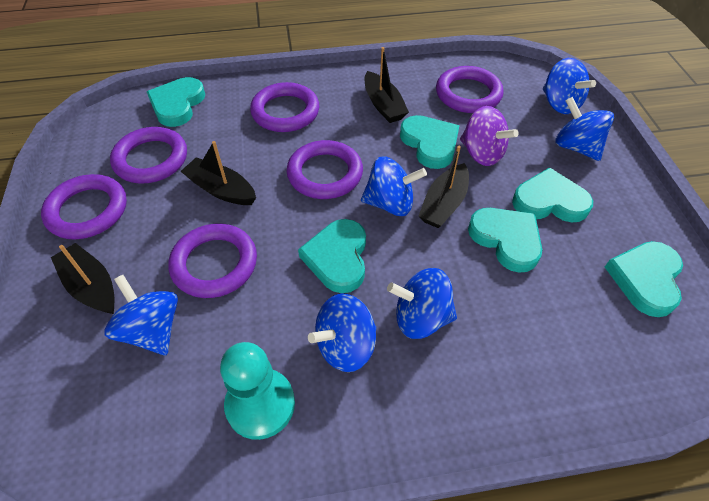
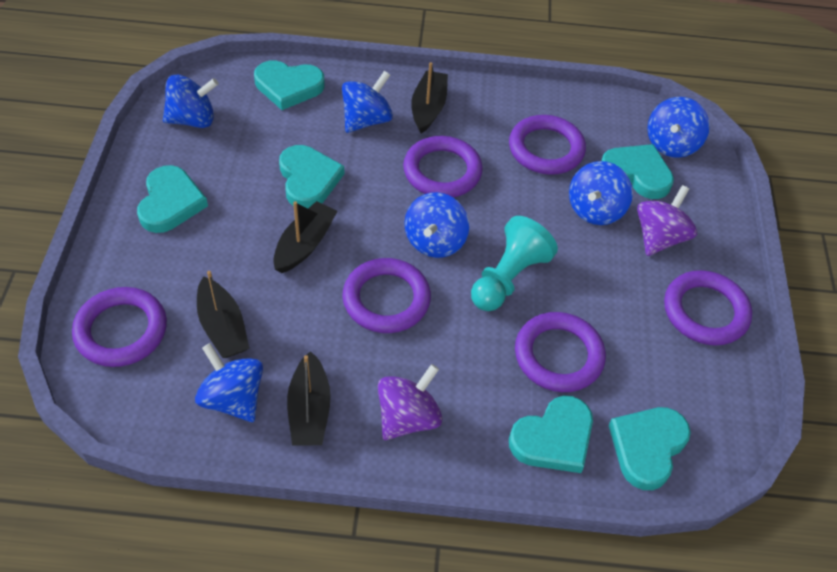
purple spinning top: [460,106,518,166] = 1 -> [378,364,443,440] [637,185,697,256] = 2

